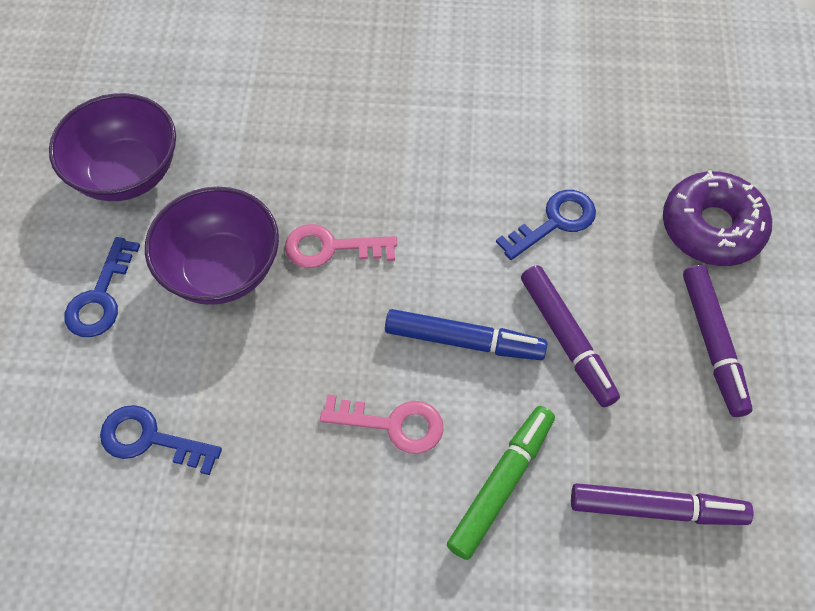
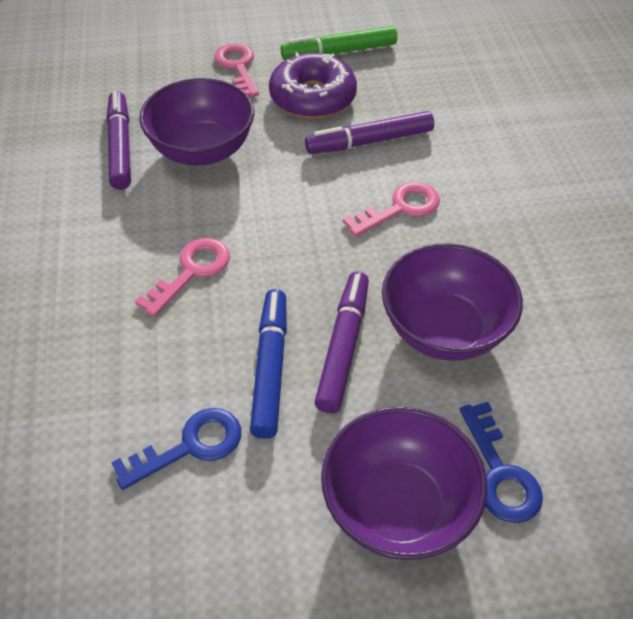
blue key: [64,237,140,337] [100,405,222,475] [496,190,596,260] = 3 -> [111,408,241,490] [460,402,543,523] = 2
pink key: [285,224,397,268] [320,394,444,454] = 2 -> [135,238,230,317] [214,43,259,97] [343,182,440,237] = 3
purple bowl: [49,93,176,201] [145,187,279,305] = 2 -> [139,78,254,166] [321,407,487,560] [382,243,523,361] = 3

